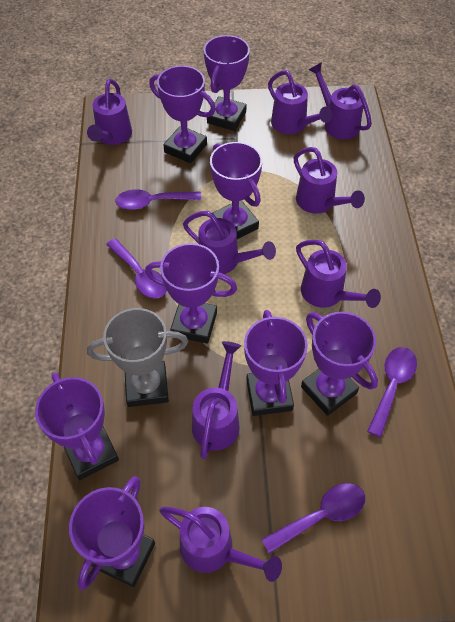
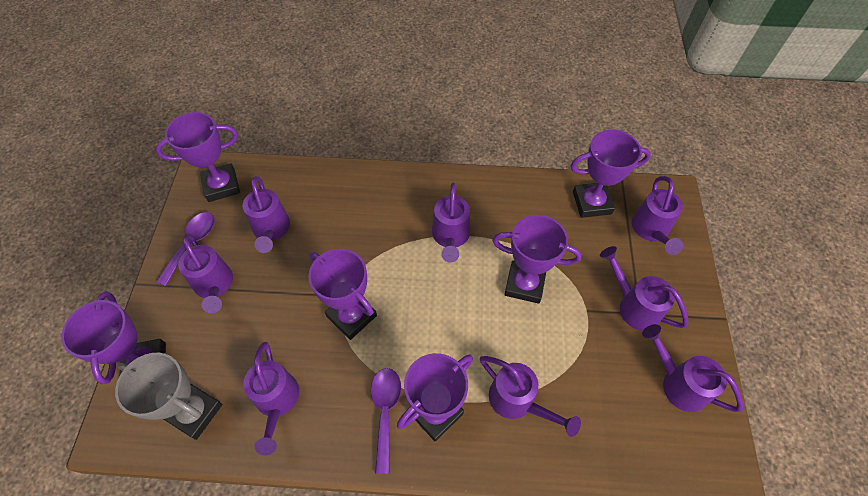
purple spoon: [106,238,167,298] [115,189,201,210] [261,483,365,554] [367,347,417,437] = 4 -> [156,212,215,286] [371,368,401,474] = 2
purple trophy: [35,373,119,480] [69,476,155,590] [145,243,237,344] [149,66,216,163] [204,35,250,131] [210,142,262,239] [244,310,308,416] [301,312,378,416] = 8 -> [61,291,166,384] [155,112,240,202] [308,249,377,340] [397,353,473,442] [492,215,582,304] [570,130,651,218] = 6

